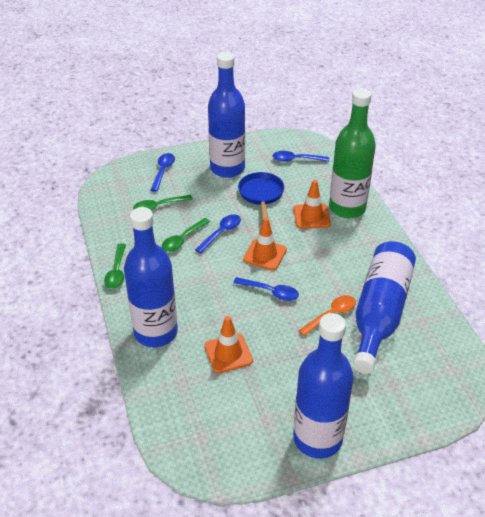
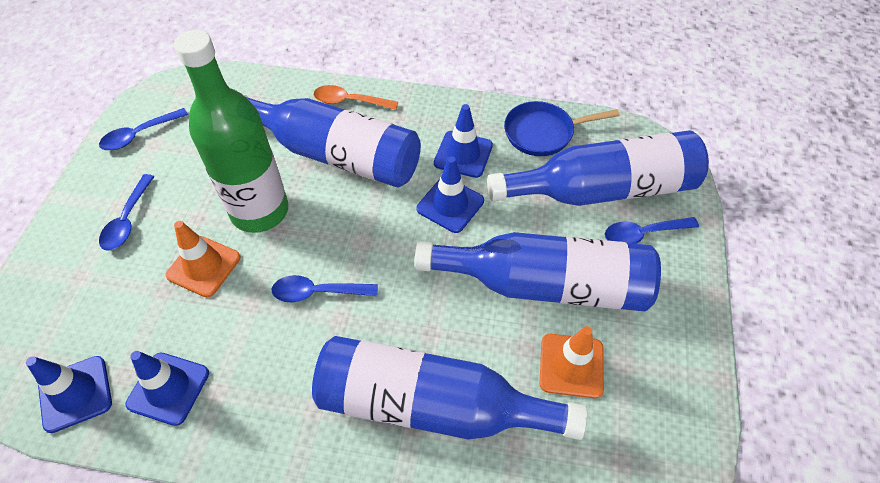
blue traffic cone: none = 0 -> [26,356,112,433] [126,351,209,426] [416,156,484,233] [434,104,493,178] = 4
green spoon: [104,243,126,289] [133,195,193,211] [161,218,210,252] = 3 -> none = 0
orange traffic cone: [204,316,253,373] [243,218,287,270] [294,180,331,229] = 3 -> [165,221,241,297] [540,326,604,398] = 2

